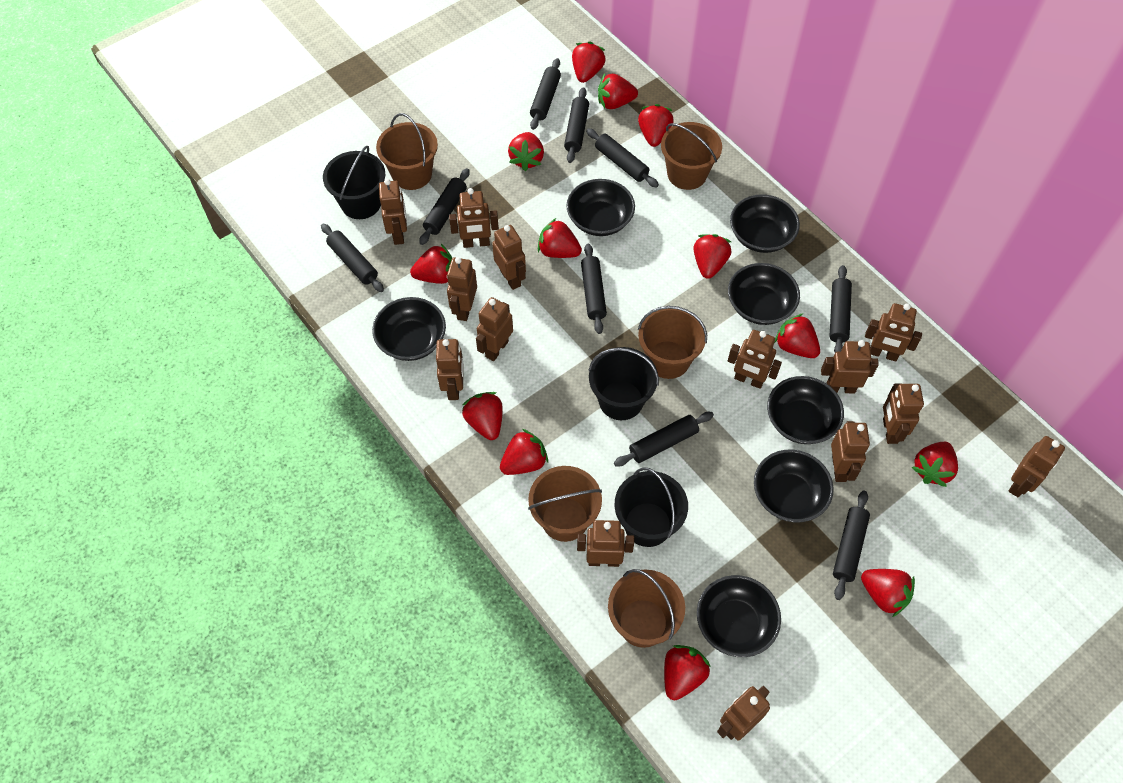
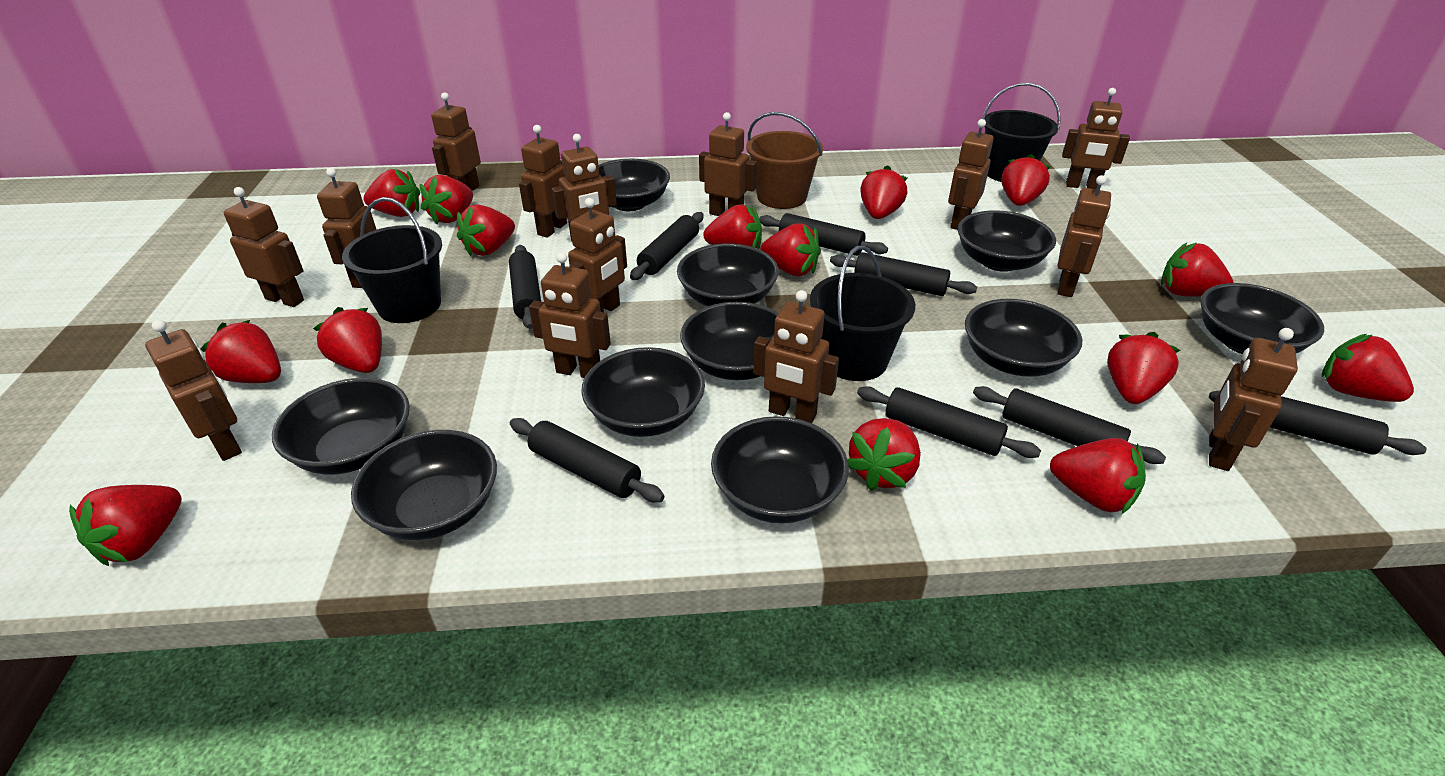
black bowl: [372,297,446,361] [566,179,635,236] [697,575,781,657] [728,263,800,325] [730,194,800,253] [754,450,834,522] [767,376,844,444] = 7 -> [272,378,410,475] [351,430,497,540] [581,347,705,437] [598,159,670,211] [677,243,779,306] [680,302,779,380] [711,416,849,523] [958,210,1056,272] [965,299,1083,377] [1200,283,1324,354] = 10
black rolling pin: [321,223,384,292] [419,168,470,245] [530,58,561,130] [564,87,589,163] [581,244,607,334] [586,128,659,188] [614,412,714,466] [829,265,852,352] [833,490,870,600] = 9 -> [509,245,541,329] [510,418,665,502] [630,212,704,280] [759,213,888,256] [830,252,977,296] [857,386,1041,458] [973,386,1166,464] [1209,391,1426,455] = 8
brown bucket: [376,113,438,190] [528,466,602,542] [608,569,685,648] [638,306,707,379] [661,122,722,190] = 5 -> [746,112,823,209] = 1
red strawberry: [410,244,452,284] [462,392,503,440] [500,429,548,475] [508,132,544,171] [538,218,582,258] [572,41,606,83] [598,73,638,109] [638,104,674,147] [664,645,710,700] [693,234,732,279] [774,314,820,358] [861,569,915,617] [911,442,958,487] = 13 -> [69,485,182,566] [201,320,281,383] [313,307,382,373] [363,169,420,217] [419,175,473,225] [457,204,515,256] [703,204,762,249] [760,223,821,276] [847,418,921,491] [860,165,908,219] [1002,154,1050,206] [1050,438,1146,514] [1107,332,1181,404] [1161,243,1234,297] [1322,334,1414,402] = 15

